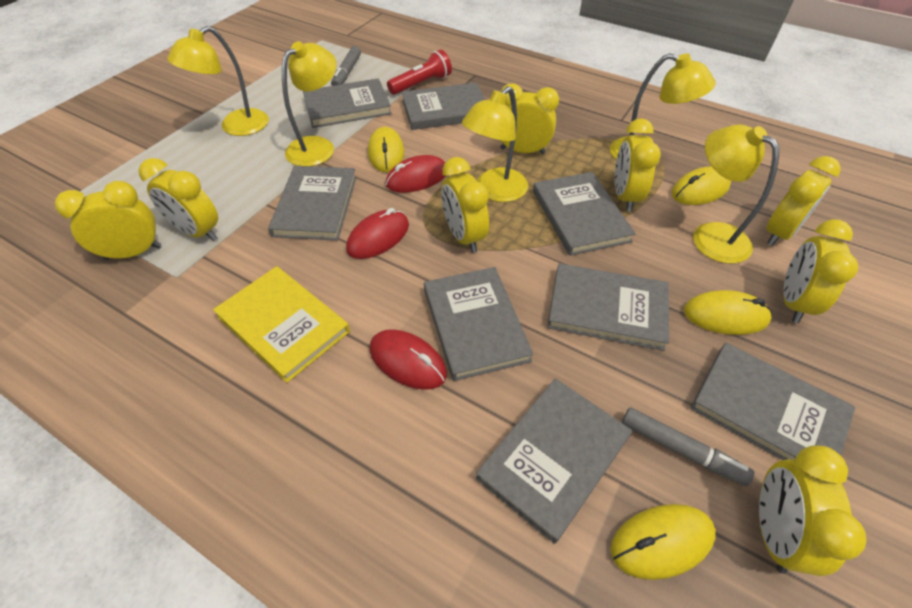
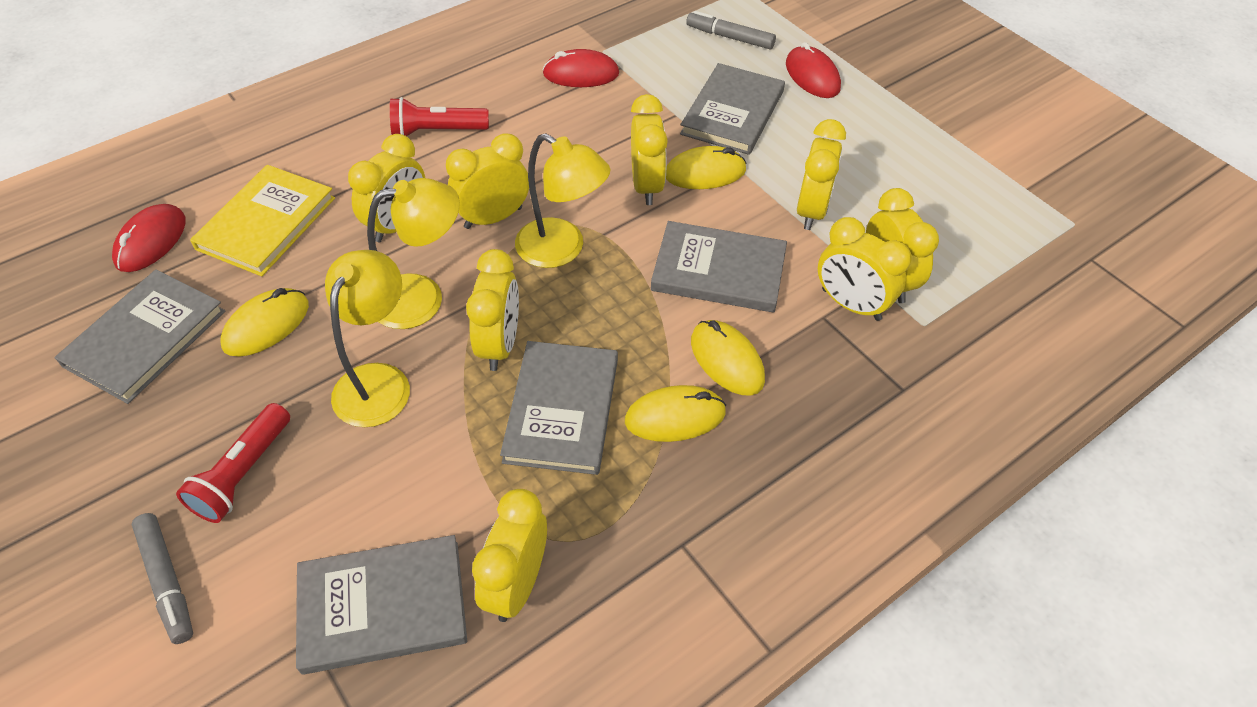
grey book: [268,166,357,241] [303,78,392,128] [402,82,485,130] [424,267,534,381] [476,378,632,544] [533,172,636,256] [547,263,669,351] [690,343,855,460] = 8 -> [55,269,225,404] [296,535,467,675] [500,341,618,475] [651,221,787,313] [680,63,785,155] = 5
red flashlight: [387,49,452,95] = 1 -> [176,403,290,523] [390,97,489,136] = 2
yellow lamp: [167,26,269,136] [282,41,337,166] [462,86,528,202] [610,53,716,160] [693,124,779,264] = 5 -> [325,250,410,427] [367,178,460,329] [515,133,610,268] = 3

